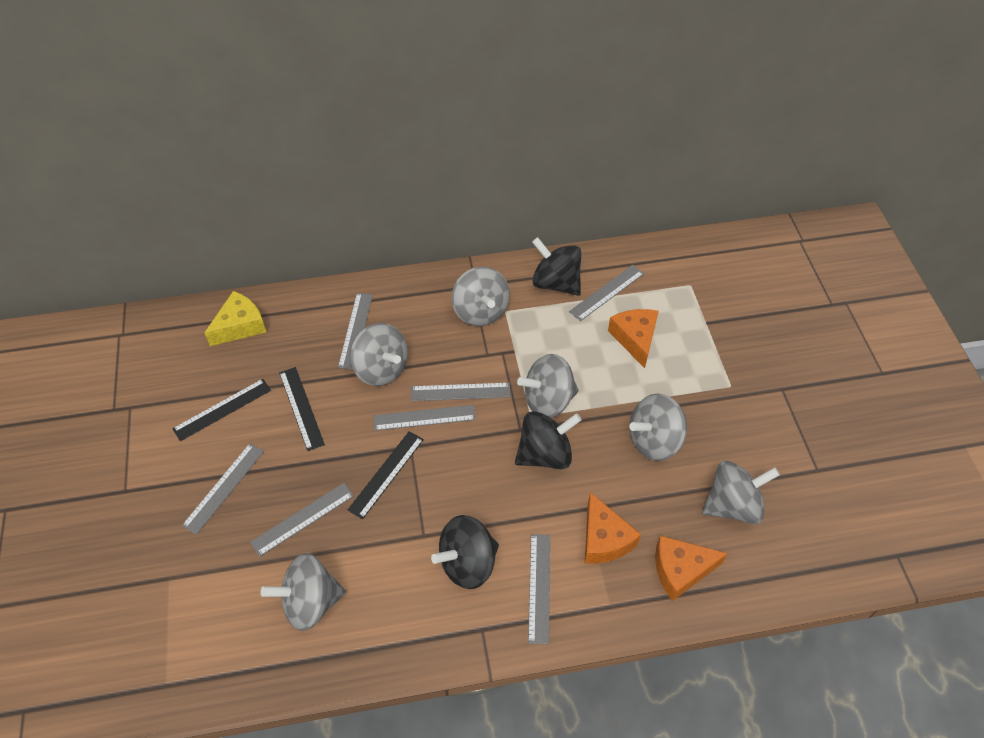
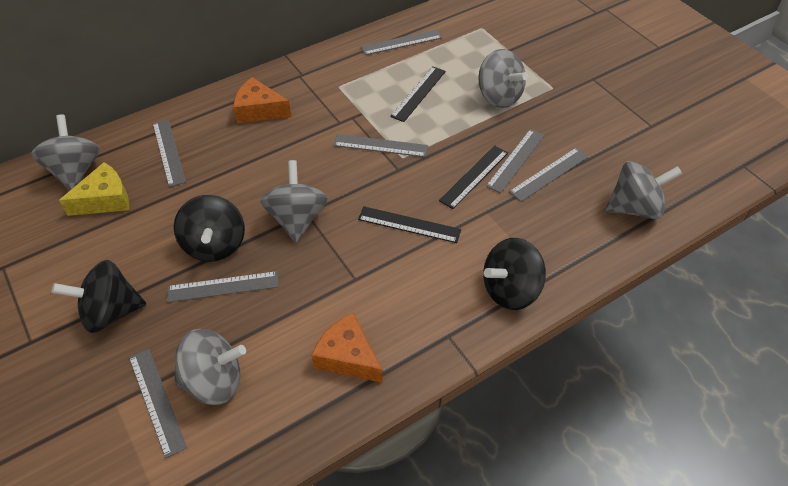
grey spinning top: [261,553,346,631] [350,323,408,386] [452,267,510,326] [517,354,579,418] [629,394,687,461] [702,461,780,524] = 6 -> [31,115,100,191] [174,329,246,405] [260,160,328,243] [478,49,528,108] [605,161,682,219] = 5
orange cheese: [585,492,641,564] [608,309,659,368] [655,535,728,601] = 3 -> [234,77,291,124] [311,313,383,383] = 2

